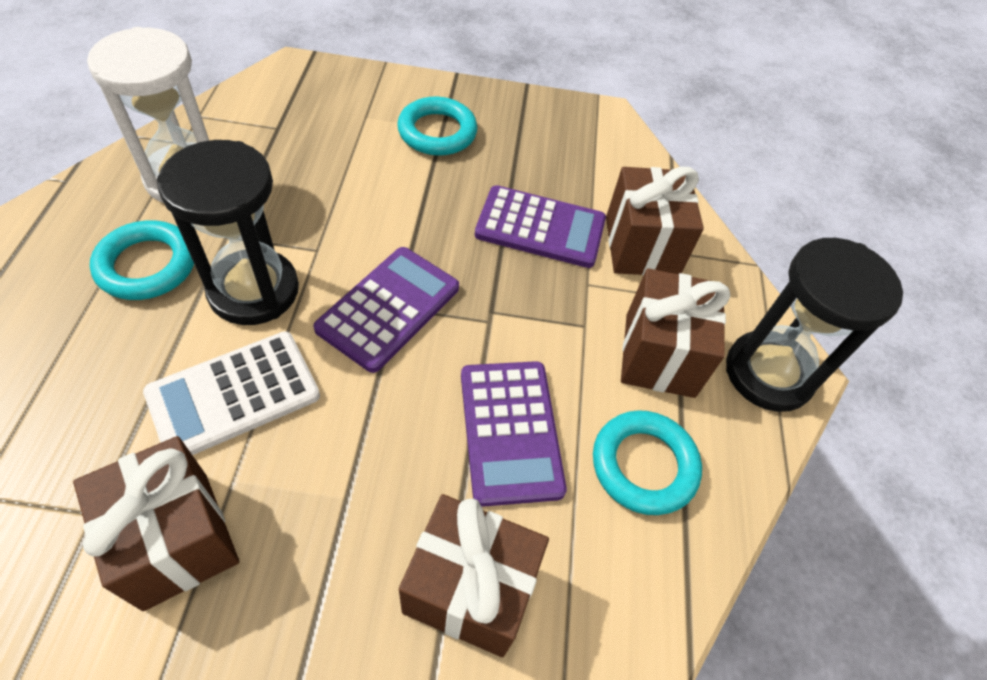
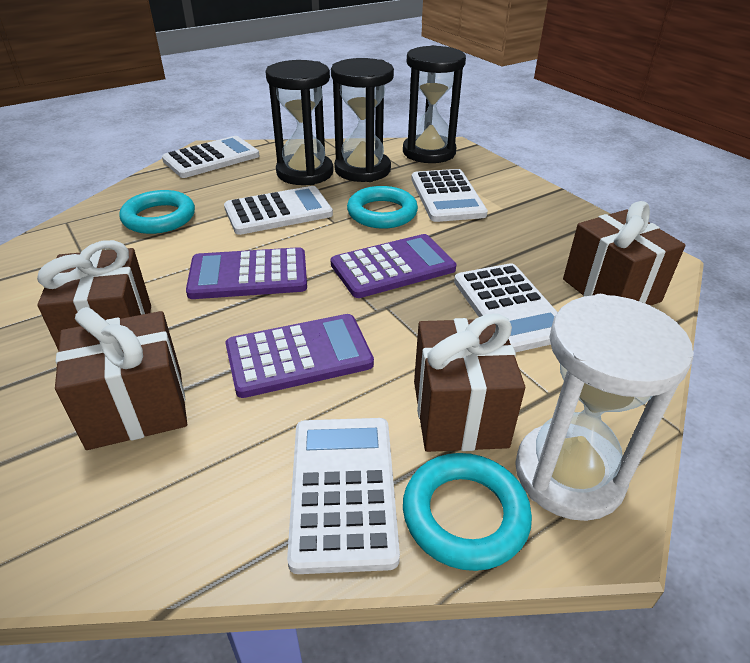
black hourglass: [157,140,299,325] [726,238,903,412] = 2 -> [265,60,334,185] [331,58,394,182] [403,45,466,163] = 3
white calculator: [143,331,320,455] = 1 -> [162,136,259,178] [224,186,333,235] [287,418,400,574] [411,169,488,222] [454,263,558,353] = 5

